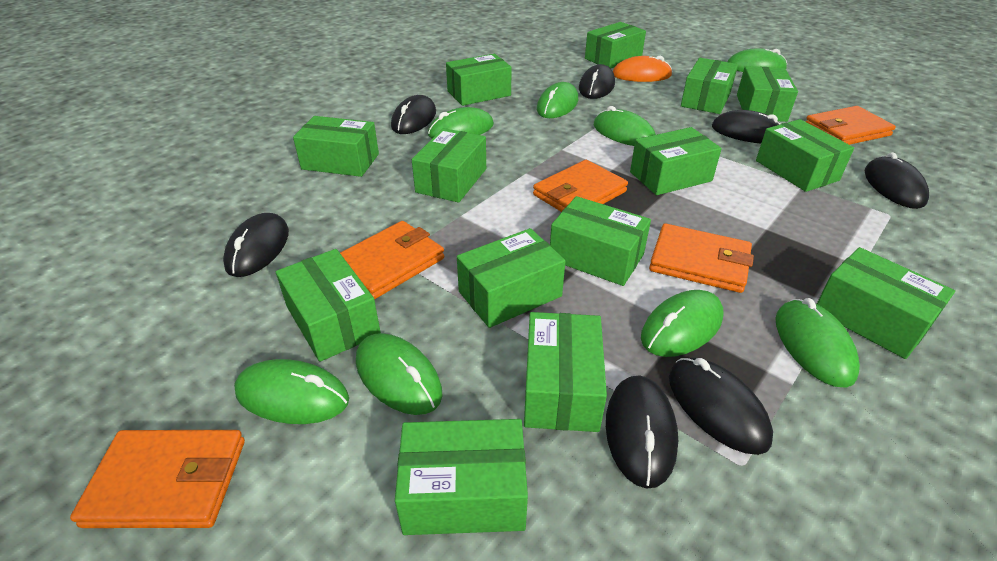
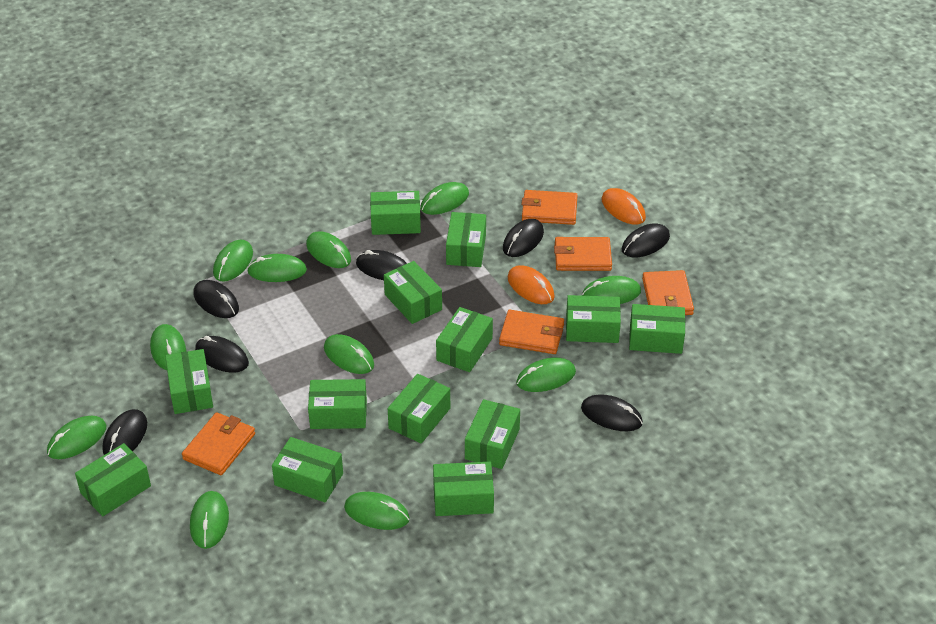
green box: [276,249,381,362] [293,116,379,177] [395,419,528,535] [412,128,486,203] [446,54,512,106] [457,228,565,328] [524,312,607,432] [550,196,651,286] [585,22,646,69] [630,127,722,195] [681,58,738,114] [737,66,798,122] [756,119,854,192] [817,247,955,359] = 14 -> [75,443,151,516] [165,349,213,414] [272,437,343,502] [308,379,367,429] [370,191,421,235] [384,261,442,324] [388,374,450,444] [433,462,494,516] [436,307,493,372] [446,212,486,267] [465,399,520,469] [566,295,621,343] [629,304,685,354] = 13
green mouse: [234,359,349,424] [356,333,443,415] [428,107,494,138] [537,82,578,118] [594,106,656,146] [641,290,723,357] [727,48,787,72] [775,298,860,388] = 8 -> [47,416,106,459] [150,324,186,370] [190,491,229,549] [213,240,253,281] [247,254,307,282] [306,231,351,268] [324,334,374,374] [344,492,410,530] [420,182,469,215] [516,358,576,392] [582,276,641,304] = 11
orange mouse: [613,56,672,82] = 1 -> [508,265,555,304] [601,188,646,225] = 2

